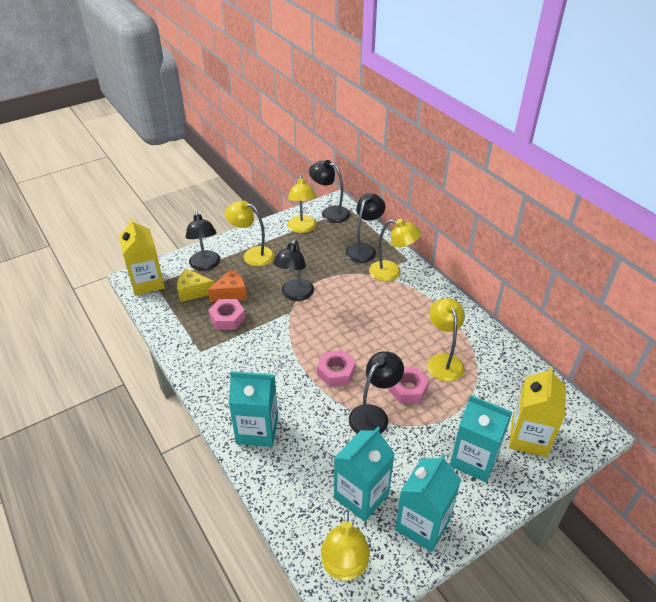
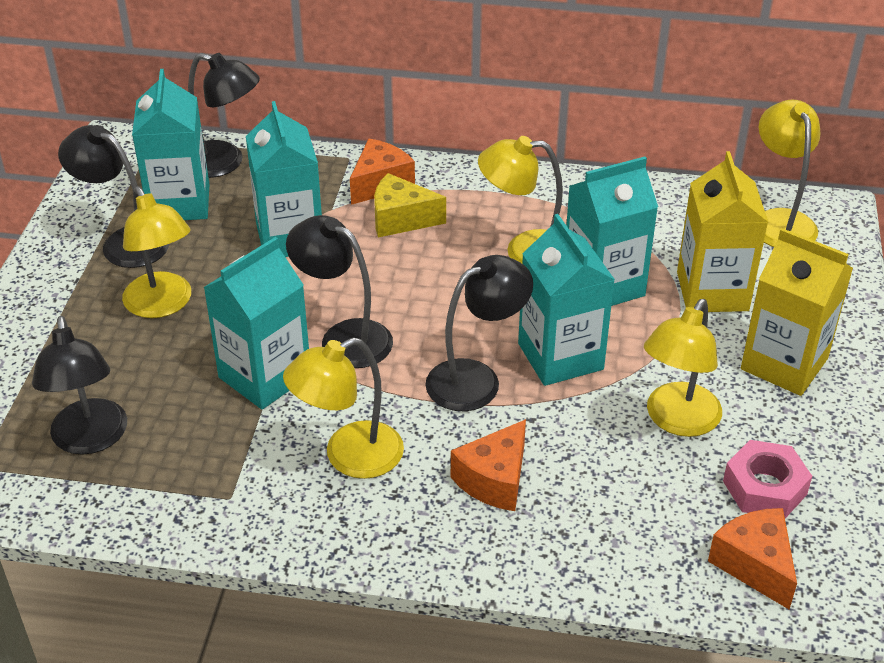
orange cheese: [208,269,247,302] = 1 -> [350,139,415,205] [451,419,526,511] [708,508,797,609] = 3
pink nut: [208,299,246,330] [317,350,356,387] [388,367,429,403] = 3 -> [723,440,812,518] = 1
turquoise carton: [229,371,278,447] [334,427,395,522] [395,454,461,552] [450,395,513,482] = 4 -> [132,69,209,220] [203,237,309,409] [246,101,322,257] [518,214,615,386] [566,157,658,306] = 5

